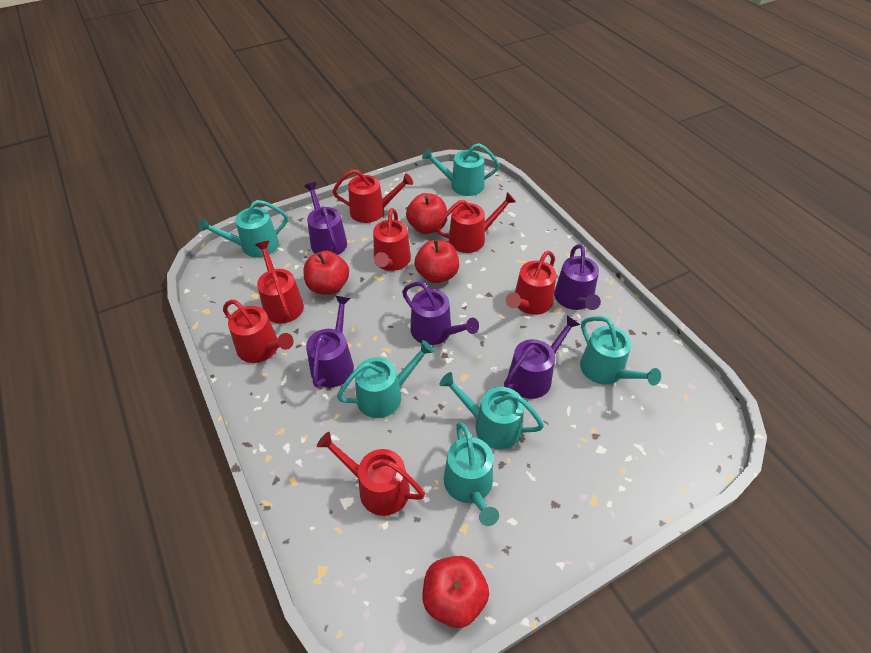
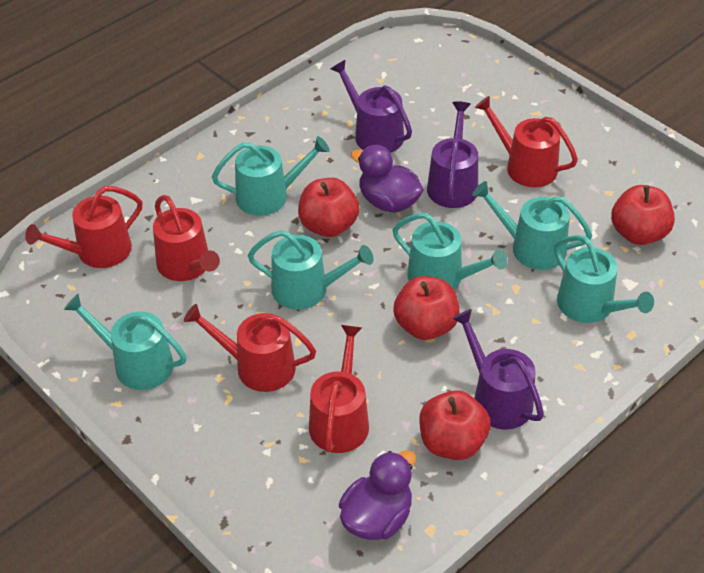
purple duck: none = 0 -> [339,450,416,540] [351,145,424,213] = 2
purple watering can: [304,182,347,255] [306,296,354,387] [402,282,479,345] [504,315,580,399] [554,244,601,310] = 5 -> [331,60,412,153] [427,101,478,208] [452,309,544,430] = 3
red watering can: [223,300,294,363] [255,241,304,324] [317,432,425,516] [333,169,413,223] [373,208,411,271] [436,192,516,253] [506,251,557,315] = 7 -> [25,186,142,268] [153,195,220,281] [184,304,316,392] [309,325,369,453] [475,96,578,187] = 5

